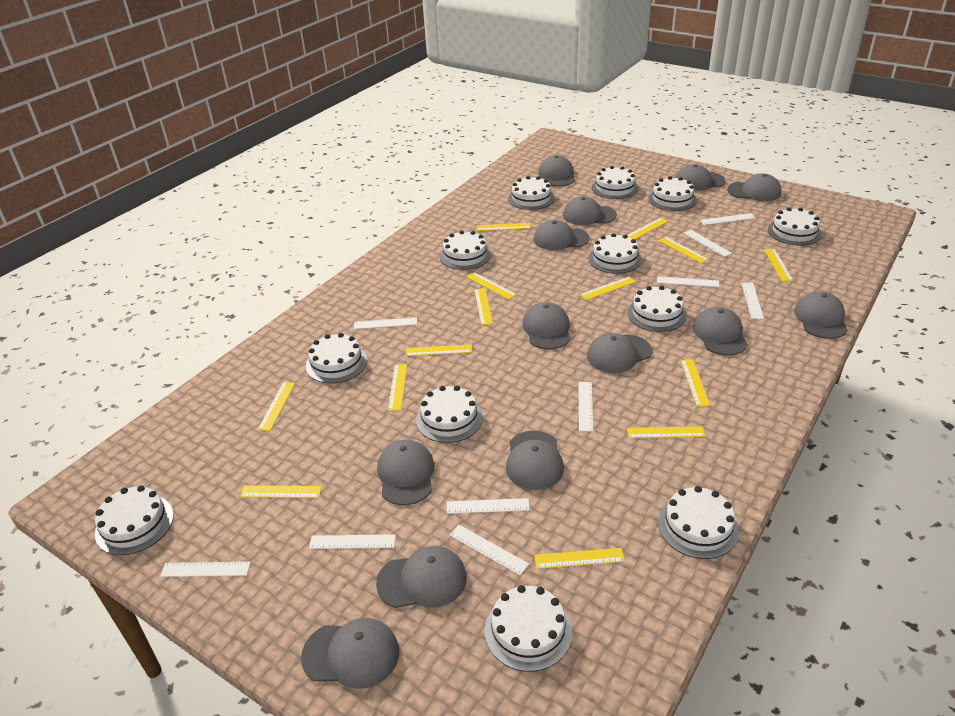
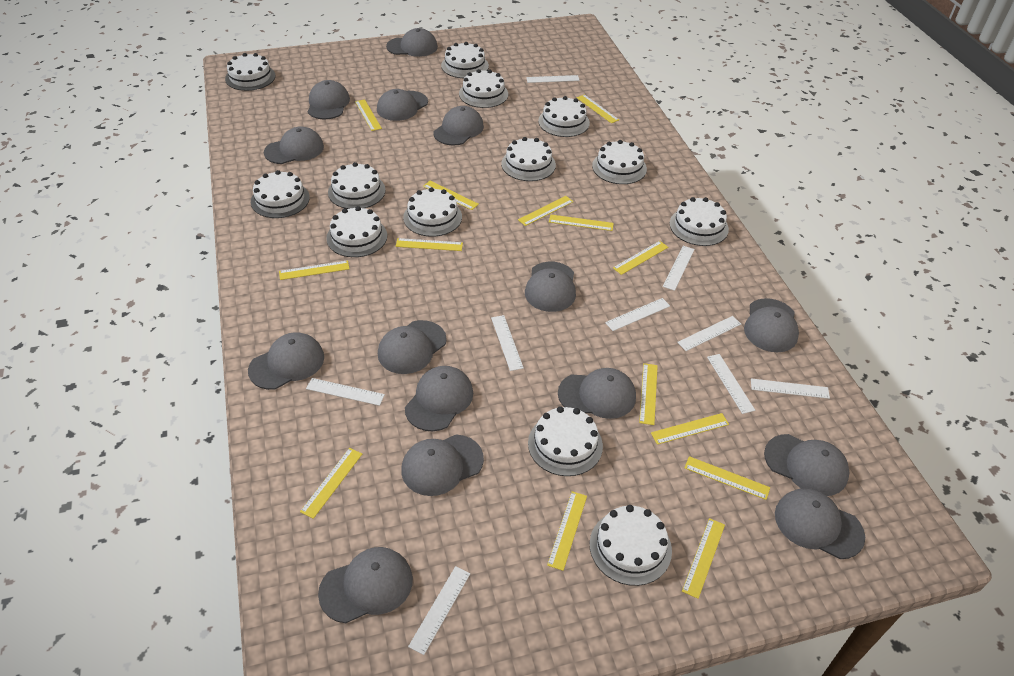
grey cap: [301,618,399,689] [376,546,467,608] [377,440,435,505] [506,431,564,490] [522,302,571,349] [534,220,590,250] [538,155,575,186] [563,196,617,225] [587,333,652,373] [675,164,726,191] [693,307,748,355] [727,173,781,201] [794,291,848,339] = 13 -> [248,332,324,390] [264,127,324,164] [308,80,350,120] [318,547,413,623] [377,89,428,121] [378,320,447,374] [386,28,438,57] [401,435,484,496] [405,366,473,431] [434,106,484,146] [525,262,576,312] [558,368,636,419] [744,298,799,352] [764,434,850,496] [775,488,865,559] = 15
white cake: [95,485,174,555] [306,333,367,384] [416,386,483,443] [440,230,491,270] [485,585,572,672] [508,176,555,210] [589,233,642,274] [592,166,638,199] [627,286,687,332] [648,176,697,211] [658,486,739,559] [768,207,822,246] = 12 -> [225,53,275,91] [251,170,310,218] [326,206,387,257] [328,162,386,209] [403,187,462,237] [441,42,489,78] [459,69,508,108] [501,137,556,181] [528,406,603,476] [538,96,590,137] [590,505,672,586] [592,140,647,184] [670,197,729,246] = 13
white ruler: [160,562,251,577] [309,534,396,549] [354,317,417,329] [447,498,530,514] [449,525,529,575] [579,382,593,432] [657,276,720,287] [683,230,732,257] [700,213,755,225] [741,282,764,319] = 10 -> [306,378,385,406] [408,566,470,655] [491,315,524,371] [526,75,580,83] [605,298,670,331] [663,246,695,291] [677,316,741,351] [707,354,755,414] [751,379,830,399] = 9

